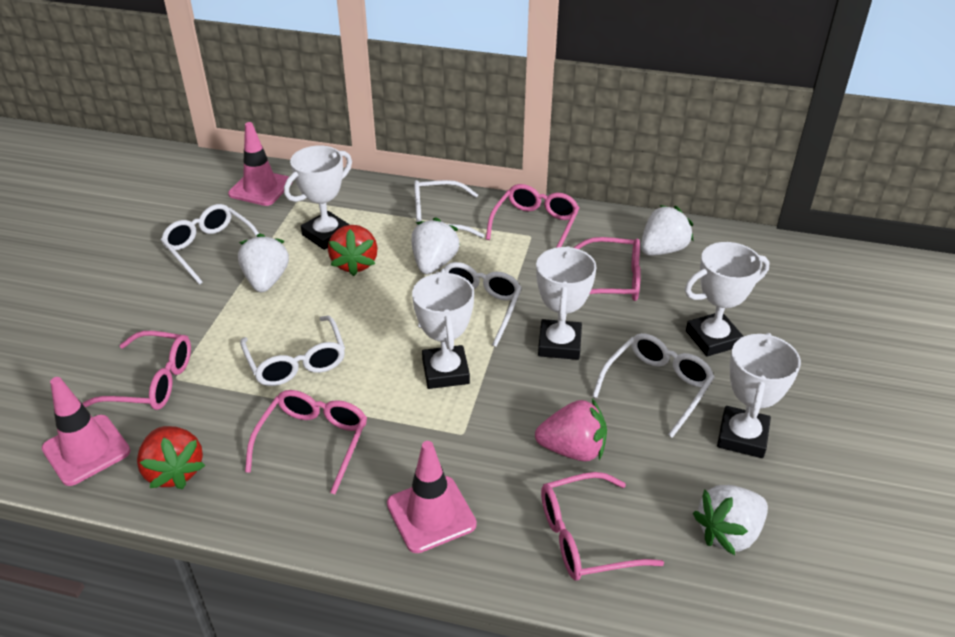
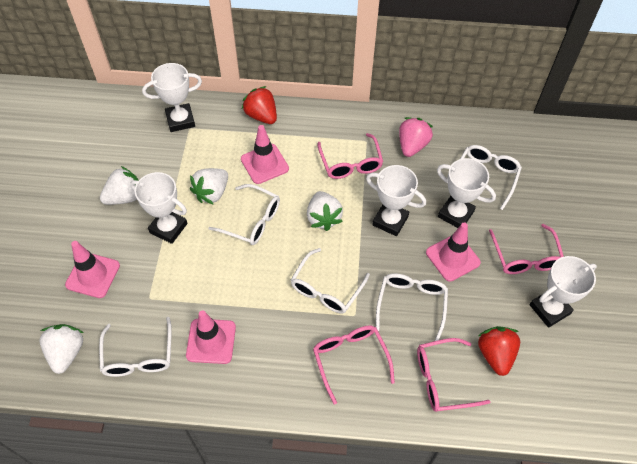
pink glasses: [82,331,191,410] [245,390,367,494] [486,184,579,248] [541,472,664,581] [573,237,641,301] = 5 -> [313,325,395,405] [317,133,383,179] [417,338,490,412] [489,224,564,274] = 4
pink traffic cone: [42,377,130,486] [228,122,293,206] [387,441,477,553] = 3 -> [65,241,120,298] [186,310,236,364] [241,125,289,184] [426,223,481,282] = 4

